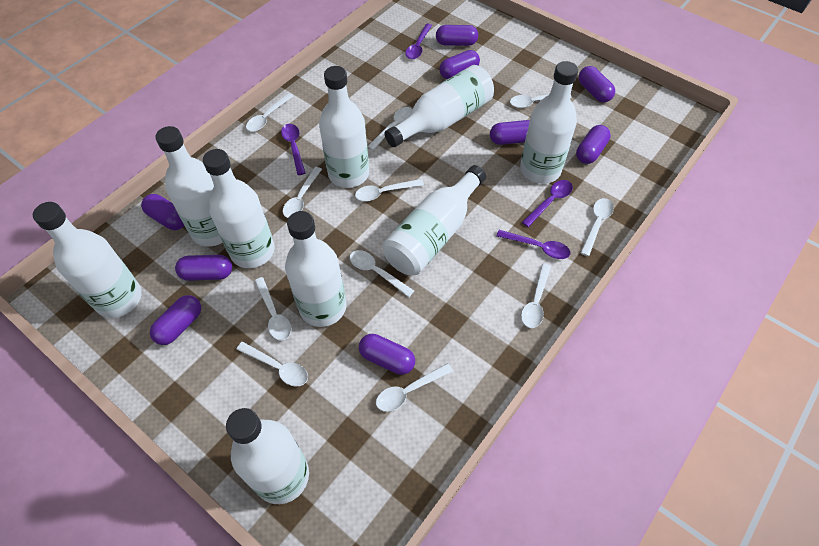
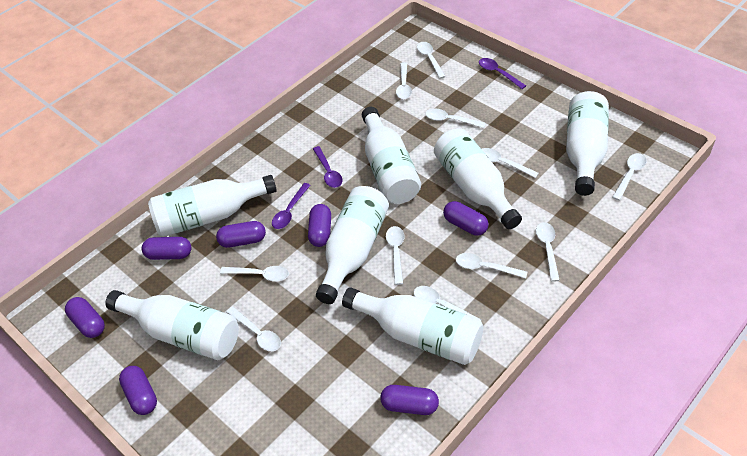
purple capsule: [141,194,184,230] [150,295,201,345] [175,255,232,281] [359,334,415,375] [436,25,478,46] [439,50,480,79] [490,120,530,145] [576,125,611,164] [578,66,615,102] = 9 -> [65,297,105,338] [119,366,157,415] [142,237,192,260] [216,221,266,248] [308,204,331,247] [380,385,439,415] [443,201,489,236] = 7
purple spoon: [281,124,305,175] [405,24,432,59] [496,230,570,259] [522,180,573,227] = 4 -> [272,183,311,229] [313,146,342,188] [479,58,526,89] = 3
white bottle: [33,202,142,318] [155,126,223,246] [203,149,275,268] [226,408,309,504] [285,211,346,327] [319,66,369,188] [383,165,486,275] [384,65,494,147] [520,61,578,184] = 9 -> [105,290,239,360] [148,175,277,237] [316,186,389,304] [342,287,483,365] [362,107,421,204] [434,128,522,229] [566,91,609,196] = 7

